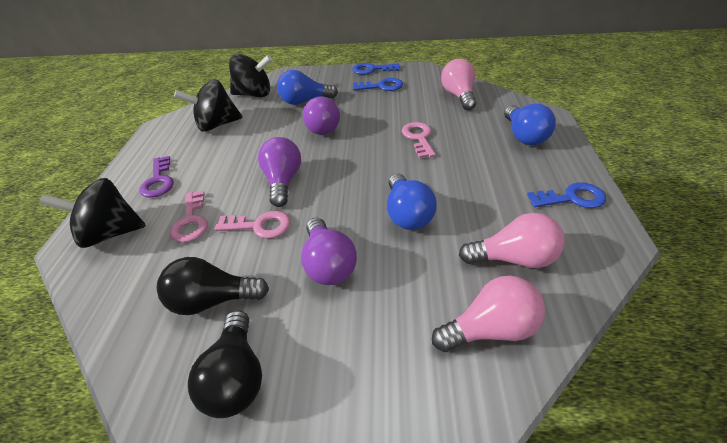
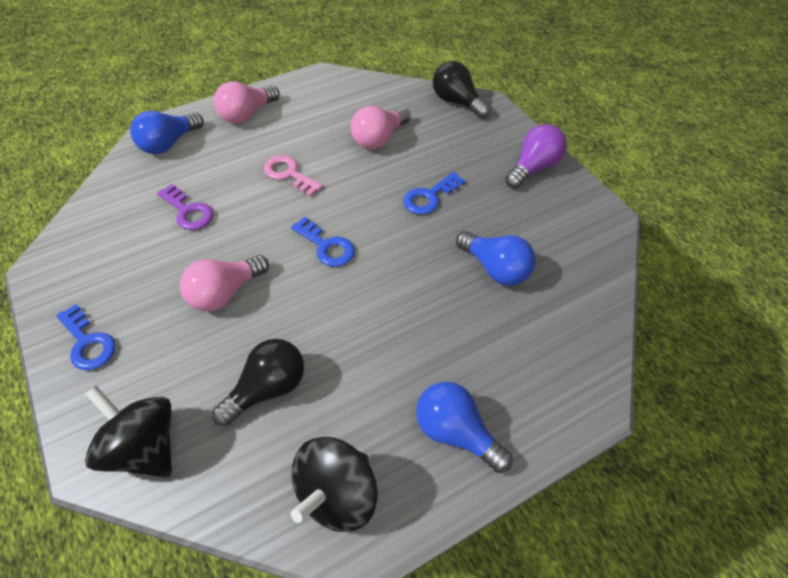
black spinning top: [39,178,146,248] [174,79,243,132] [229,54,272,97] = 3 -> [85,386,172,478] [291,437,378,532] = 2
pink key: [170,191,208,243] [214,211,291,239] [402,122,436,158] = 3 -> [264,155,323,196] = 1
purple light bulb: [258,137,301,207] [301,218,357,285] [303,96,340,135] = 3 -> [505,124,567,189] = 1

